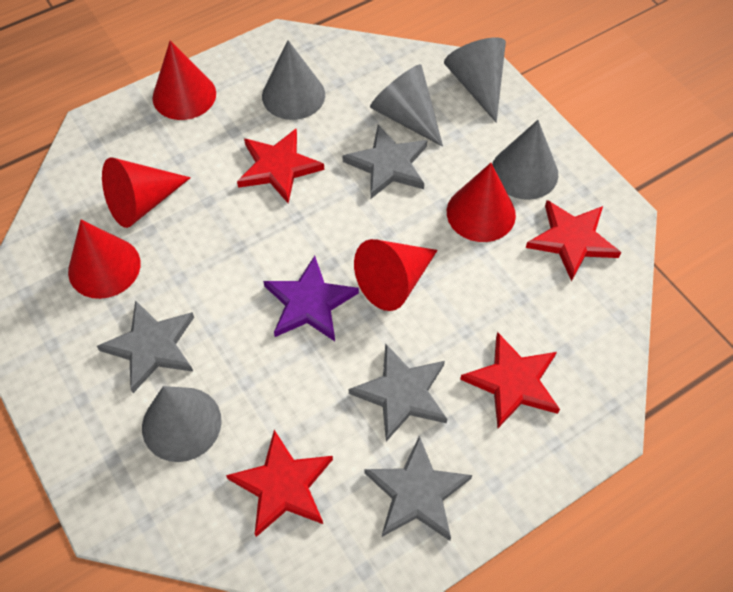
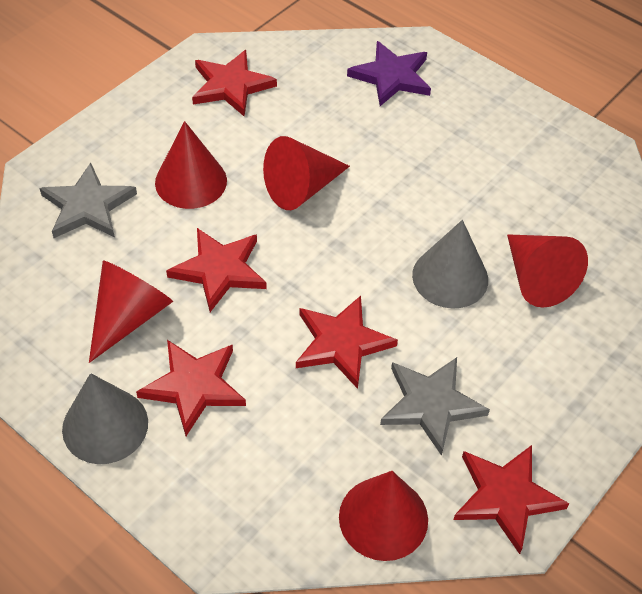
grey cone: [142,386,222,462] [262,40,325,120] [370,64,443,147] [444,37,506,123] [492,120,558,200] = 5 -> [62,373,148,464] [412,220,488,309] = 2
grey star: [97,300,194,393] [343,125,427,199] [349,343,447,442] [364,436,472,541] = 4 -> [39,163,137,238] [380,357,490,456] = 2
red star: [226,430,333,537] [237,129,324,203] [460,332,560,428] [526,200,621,282] = 4 -> [136,340,246,436] [166,228,267,312] [192,50,277,116] [296,296,398,389] [453,445,569,554] = 5

